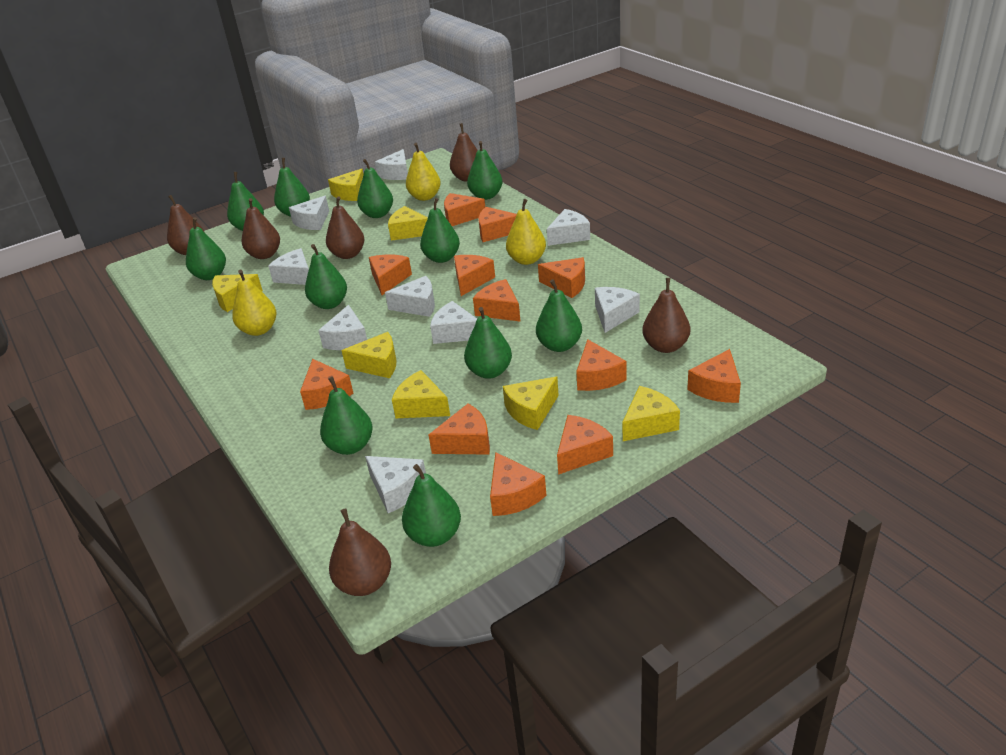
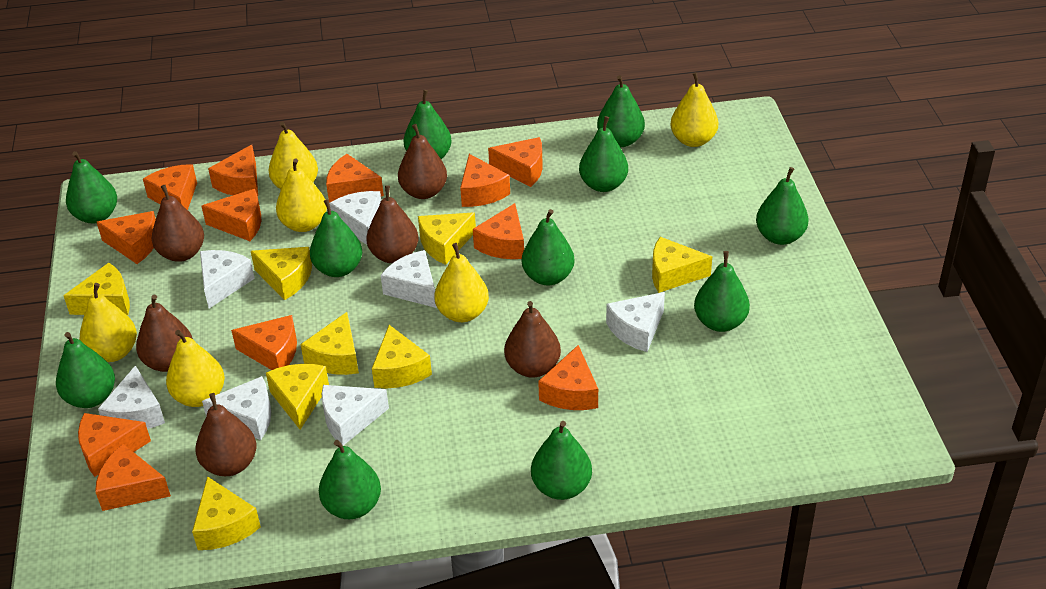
white cheese: [268,248,309,285] [289,196,329,230] [318,305,367,350] [365,456,426,513] [375,149,408,180] [385,276,435,317] [430,301,477,344] [547,209,590,246] [595,287,640,333] = 9 -> [98,365,165,429] [200,250,255,308] [202,376,271,440] [321,385,389,446] [329,191,381,245] [381,250,437,308] [606,292,665,352] = 7
yellow cheese: [212,274,263,312] [328,169,364,201] [341,332,397,378] [388,206,428,241] [392,370,450,418] [503,377,559,430] [623,386,680,441] = 7 -> [63,263,130,315] [192,476,261,550] [251,247,312,300] [266,364,329,430] [300,312,359,375] [372,325,432,388] [418,212,476,265] [652,237,712,293] = 8
yellow pear: [232,270,276,336] [406,143,441,201] [506,199,546,265] = 3 -> [80,283,137,362] [166,330,225,407] [269,122,318,189] [276,158,327,232] [434,243,489,322] [670,72,718,147] = 6

